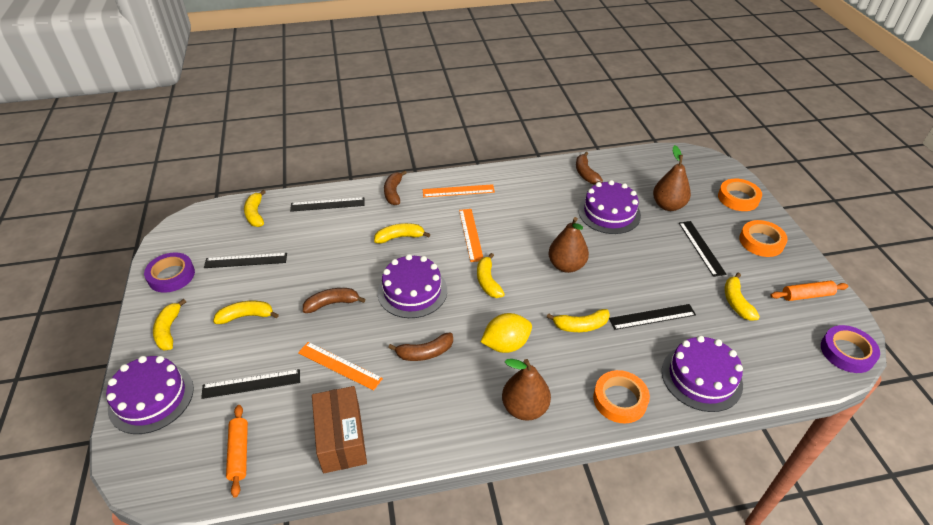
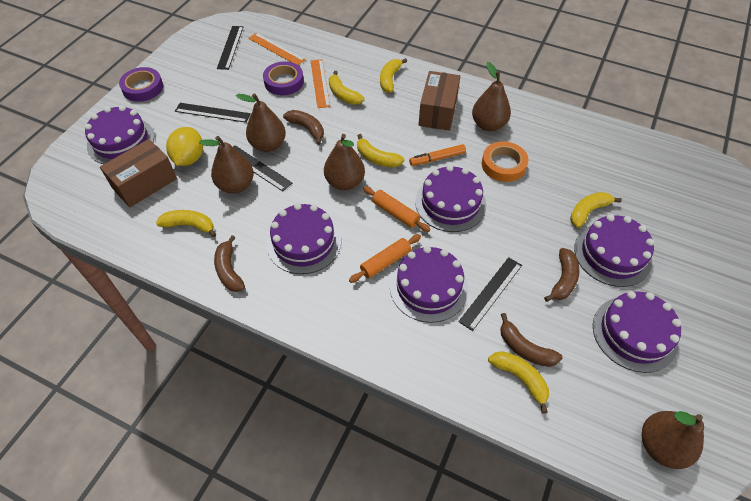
black ruler: [201,369,300,399] [204,253,287,268] [290,197,365,212] [609,304,696,330] [679,221,726,277] = 5 -> [175,103,251,123] [217,26,243,70] [233,145,292,191] [459,257,522,331] = 4
brown box: [312,386,367,473] = 1 -> [100,139,177,207] [419,71,460,131] = 2
brown pear: [502,359,551,421] [548,217,589,273] [653,145,691,211] = 3 -> [199,136,254,193] [236,93,286,152] [324,134,365,190] [472,62,511,131] [641,411,704,469] = 5
orange marker: none = 0 -> [409,144,466,166] = 1
orange ruler: [298,342,383,391] [423,184,495,197] [459,209,483,262] = 3 -> [248,33,306,65] [311,59,330,108] = 2
orange tape: [593,370,650,423] [718,179,762,211] [739,220,788,257] = 3 -> [481,141,528,182] = 1
purple cake: [106,356,194,434] [378,254,447,318] [578,180,641,234] [662,335,743,412] = 4 -> [85,105,155,164] [267,203,341,274] [390,246,468,323] [415,165,486,232] [574,214,654,287] [593,291,681,373] = 6
yellow banana: [153,299,186,351] [213,301,279,324] [244,190,266,227] [374,223,430,244] [477,253,505,298] [547,309,610,332] [725,273,760,321] = 7 -> [156,210,216,237] [329,71,364,105] [357,134,404,167] [380,58,407,93] [488,351,549,413] [570,192,622,228] = 6

